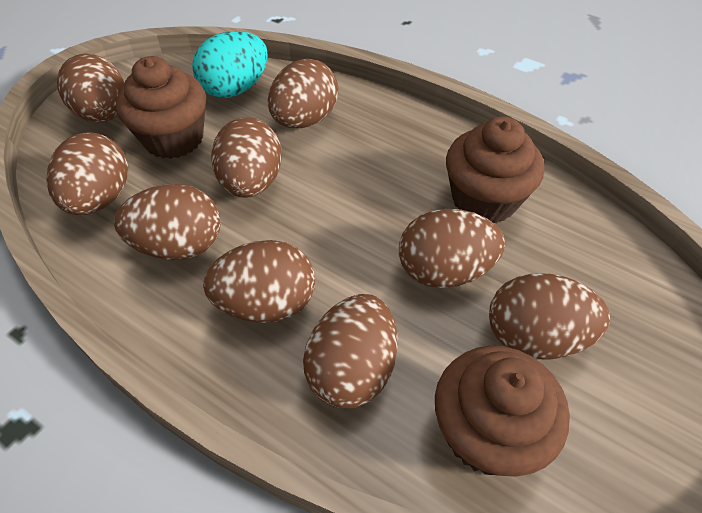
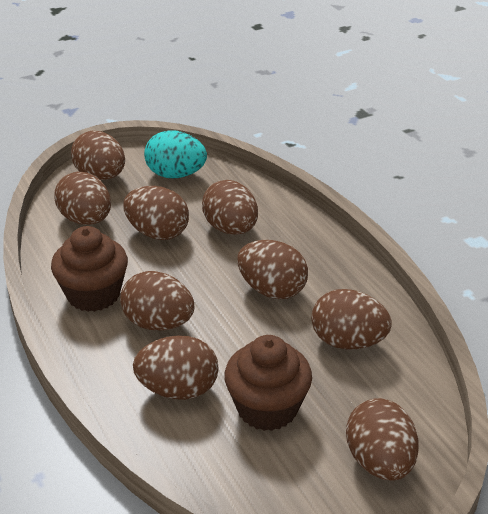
brown cupcake: [116,56,206,159] [435,346,570,477] [446,117,544,224] = 3 -> [51,226,128,312] [224,335,312,431] = 2

